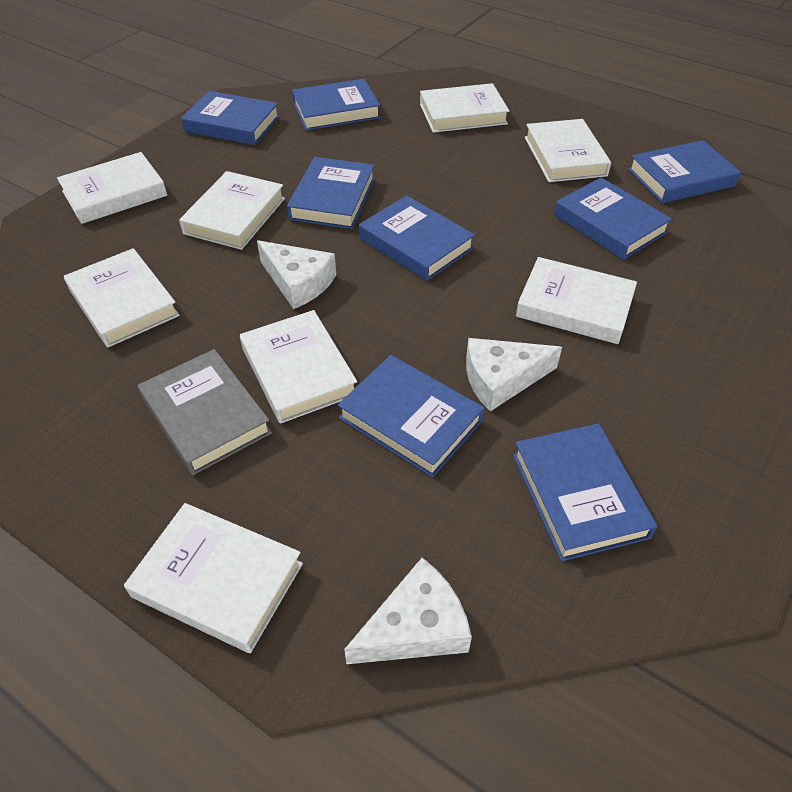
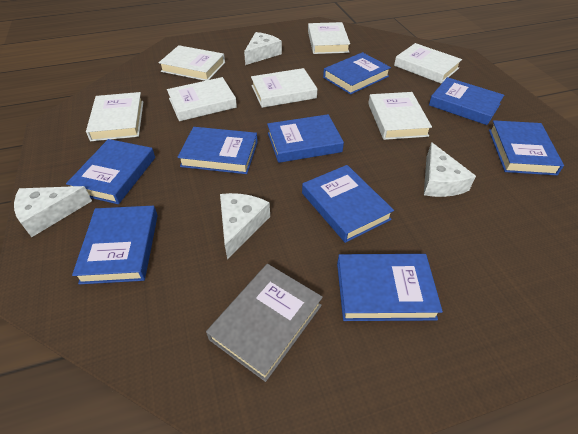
blue book: [181,91,280,145] [287,157,375,229] [292,79,380,131] [338,355,484,477] [359,195,475,281] [513,423,657,561] [554,177,672,260] [628,140,741,203] = 8 -> [66,139,155,204] [72,206,158,284] [177,127,258,174] [267,114,344,163] [302,165,394,243] [323,52,391,95] [337,254,443,321] [429,77,504,125] [489,120,564,175] = 9
white book: [57,152,167,224] [64,248,180,347] [124,503,303,653] [179,171,285,250] [240,310,357,424] [420,83,509,133] [516,257,637,344] [525,119,611,182] = 8 -> [86,92,144,141] [159,45,225,81] [167,77,237,121] [251,68,317,108] [308,22,350,54] [368,92,432,140] [394,43,462,83] = 7
white cheese: [257,240,336,309] [344,558,472,664] [466,338,562,411] = 3 -> [14,186,92,237] [220,193,270,259] [244,32,282,65] [424,142,476,197] = 4

